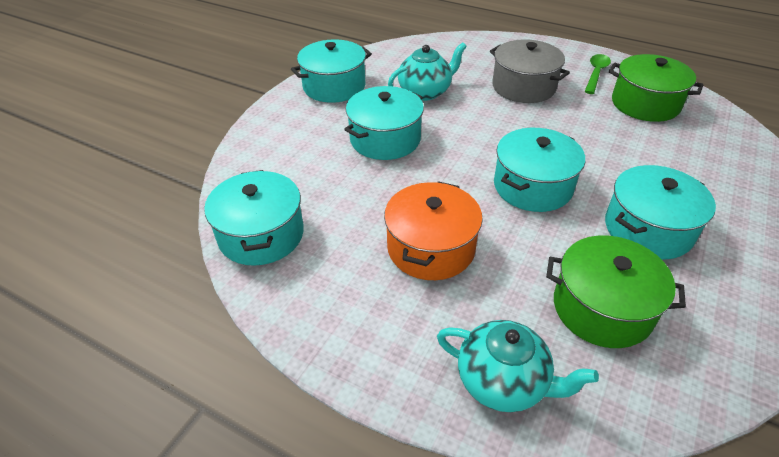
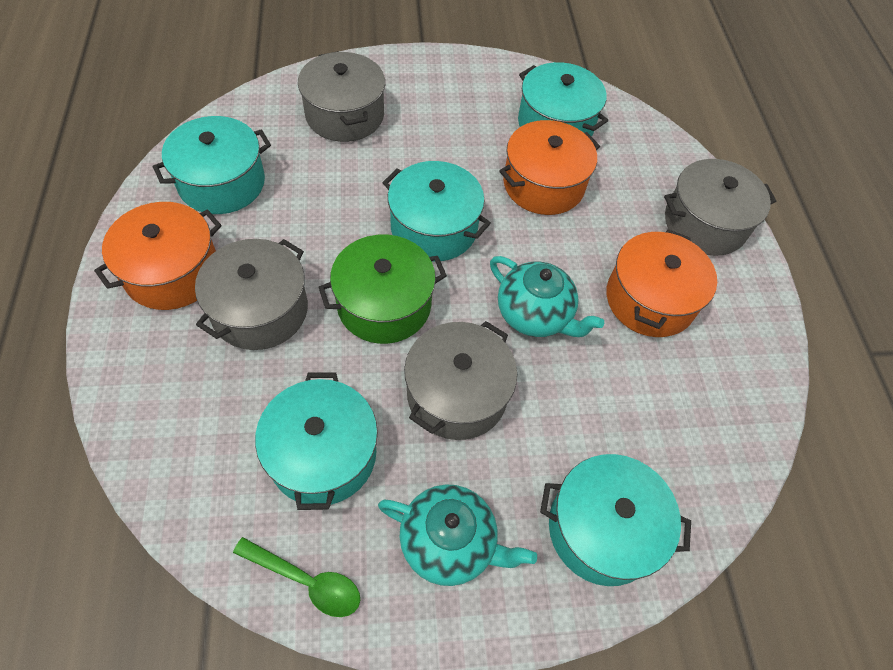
green pot: [546,236,686,348] [609,54,703,122] = 2 -> [318,235,447,344] = 1
grey pot: [490,39,570,103] = 1 -> [195,239,308,350] [298,51,385,142] [404,321,517,440] [664,159,776,256] = 4
orange pot: [384,181,483,280] = 1 -> [94,202,222,310] [499,120,600,215] [606,229,717,337] = 3

